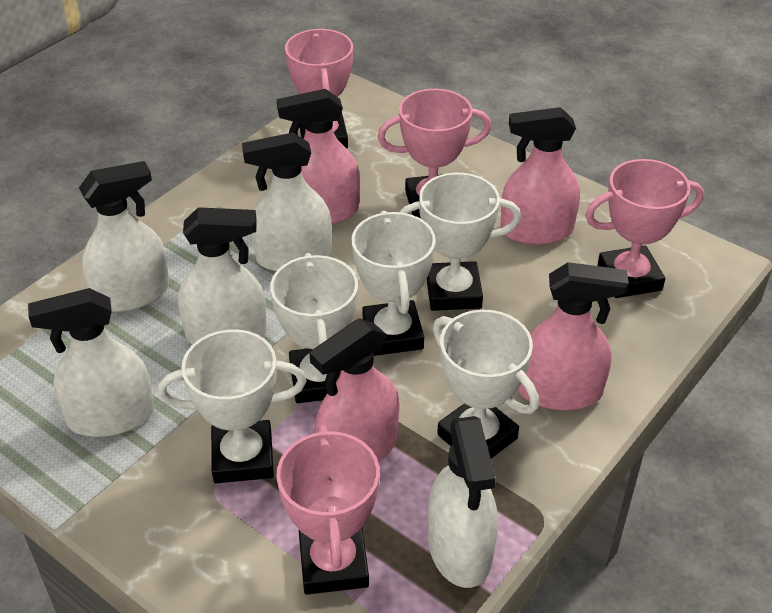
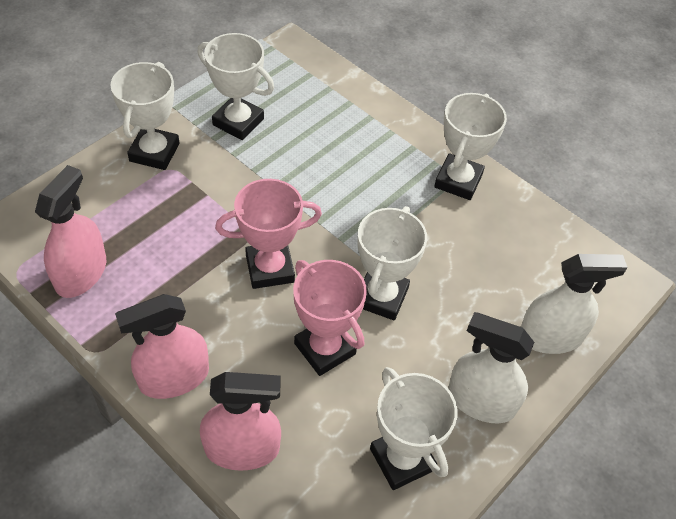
pink spray bottle: [277,89,360,225] [310,318,400,463] [500,107,580,245] [518,262,629,411] = 4 -> [35,165,106,298] [115,294,209,399] [200,372,281,471] = 3
pink trophy: [276,425,380,595] [285,29,353,149] [377,89,492,219] [585,159,704,298] = 4 -> [215,179,322,289] [293,260,367,376] = 2
white spray bottle: [28,288,154,437] [79,161,170,312] [178,207,267,345] [242,132,332,271] [428,416,498,588] = 5 -> [448,312,534,424] [521,254,628,354] = 2

